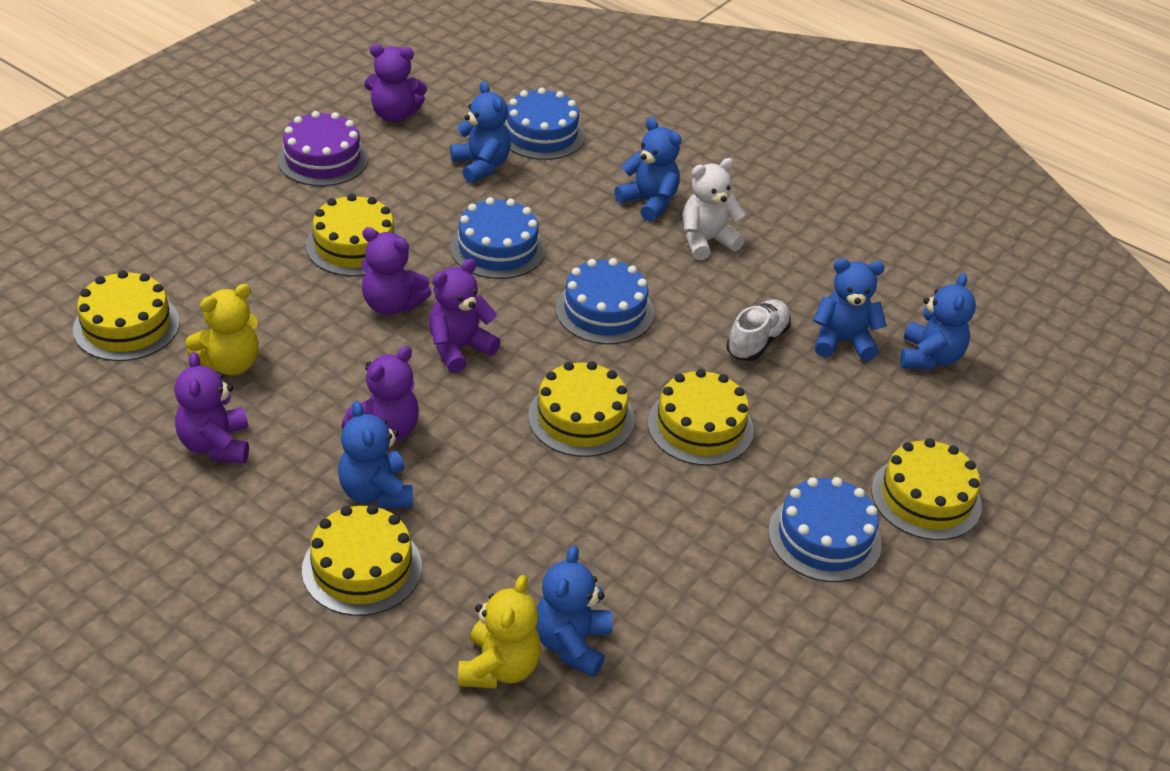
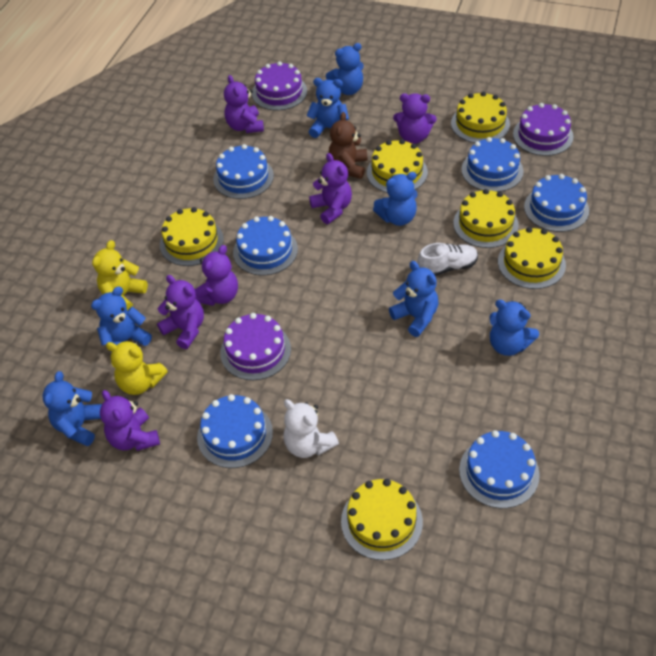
blue cake: [450,197,545,279] [504,87,585,160] [556,258,654,344] [768,477,882,582] = 4 -> [197,394,273,468] [213,144,274,199] [233,216,298,275] [459,430,540,508] [461,137,523,192] [524,174,589,232] = 6
blue teddy bear: [338,401,413,509] [450,81,511,183] [536,546,612,677] [614,117,682,222] [813,258,887,361] [900,273,976,370] = 6 -> [42,371,102,447] [91,287,152,353] [306,78,349,138] [326,43,364,95] [373,172,418,226] [389,261,438,337] [490,299,539,356] = 7
brown teddy bear: none = 0 -> [329,112,367,179] = 1
purple cake: [277,111,368,186] = 1 -> [220,313,291,380] [252,61,307,110] [513,103,574,156] = 3
purple teddy bear: [174,352,249,463] [341,346,419,441] [361,227,431,315] [364,44,427,122] [429,259,501,373] = 5 -> [100,390,160,451] [157,275,204,349] [195,245,238,306] [224,75,264,133] [309,153,352,224] [393,93,437,144] = 6

